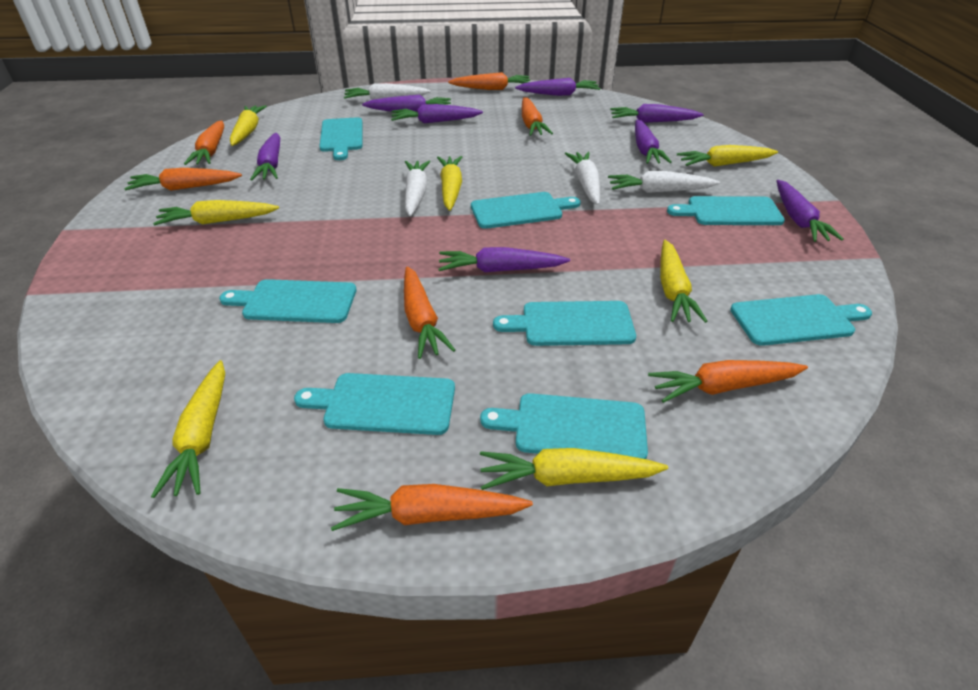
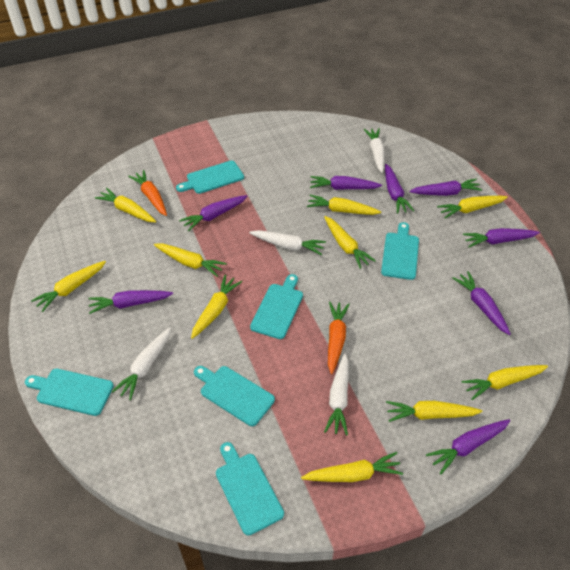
orange carrot: [124,168,242,191] [184,120,224,165] [331,484,533,531] [404,266,455,359] [448,72,530,90] [522,97,553,136] [648,360,808,403] = 7 -> [128,170,167,216] [328,302,350,374] = 2
turquoise cutting board: [219,279,356,323] [294,373,455,435] [319,117,363,160] [471,192,581,229] [480,393,648,459] [493,301,636,346] [667,196,785,225] [730,294,872,346] = 8 -> [25,369,114,416] [176,161,244,194] [194,366,275,426] [216,442,284,536] [250,274,303,339] [381,222,419,280] = 6
yellow carrot: [151,360,225,498] [153,200,279,225] [230,105,267,146] [437,156,462,211] [480,448,668,490] [660,240,707,323] [677,145,778,167] = 7 -> [31,261,106,312] [95,188,156,222] [154,243,226,277] [191,275,242,339] [301,452,403,482] [307,195,381,215] [324,216,376,269] [386,401,482,422] [437,196,508,219] [461,365,548,400] = 10

